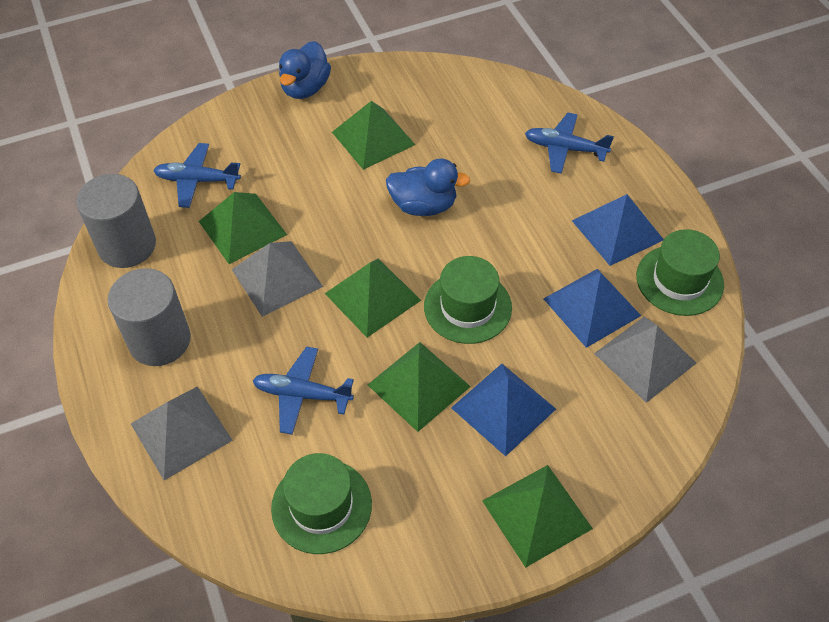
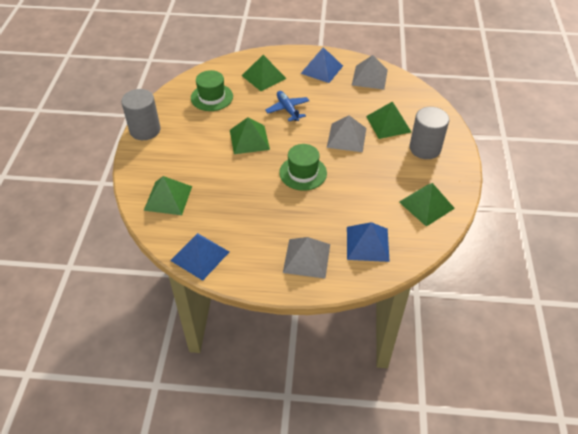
blue duck: [279,41,331,99] [386,159,471,216] = 2 -> none = 0
blue plane: [153,143,241,208] [253,347,354,435] [525,113,614,174] = 3 -> [265,91,309,121] = 1
green hat: [271,453,372,554] [424,256,512,344] [636,229,724,316] = 3 -> [191,70,233,111] [279,144,327,191] = 2

